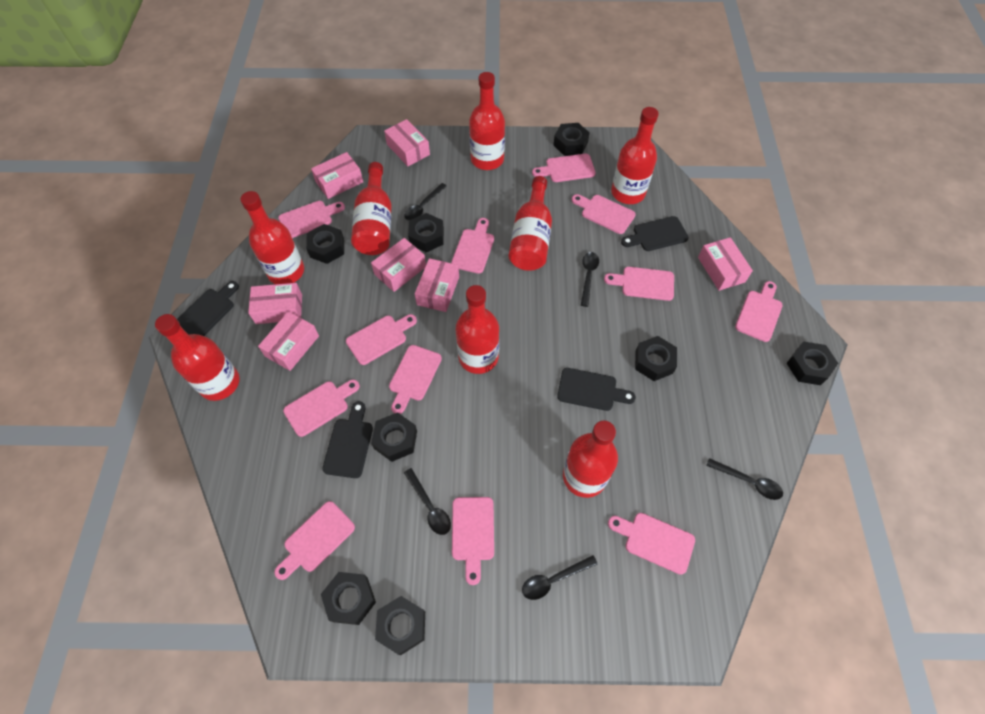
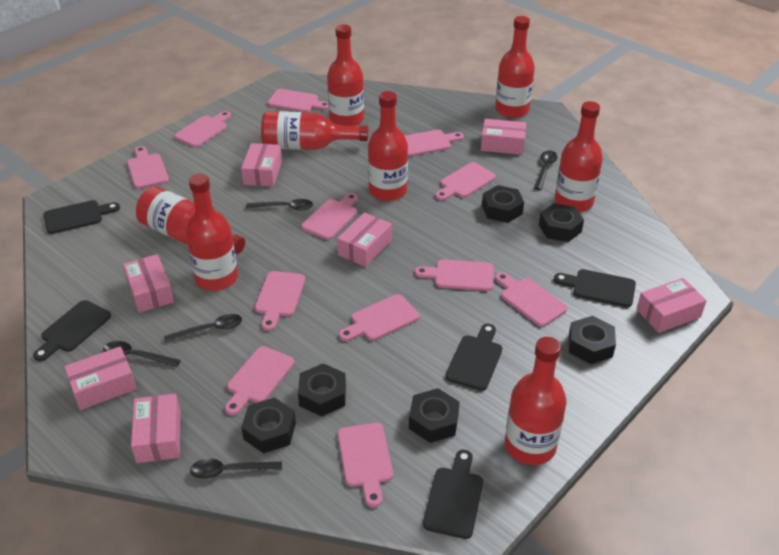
black cutting board: [177,281,239,336] [322,401,373,478] [557,368,636,411] [621,216,689,251] = 4 -> [33,300,111,361] [43,200,120,234] [423,450,483,539] [445,324,502,391] [554,269,636,307] = 5
black nut: [306,224,344,264] [321,572,376,625] [371,412,417,462] [375,596,425,655] [408,213,444,253] [553,123,590,156] [635,336,677,381] [786,342,838,385] = 8 -> [241,398,296,453] [298,363,346,417] [409,388,460,443] [482,185,524,223] [539,203,584,242] [569,316,616,364] = 6

